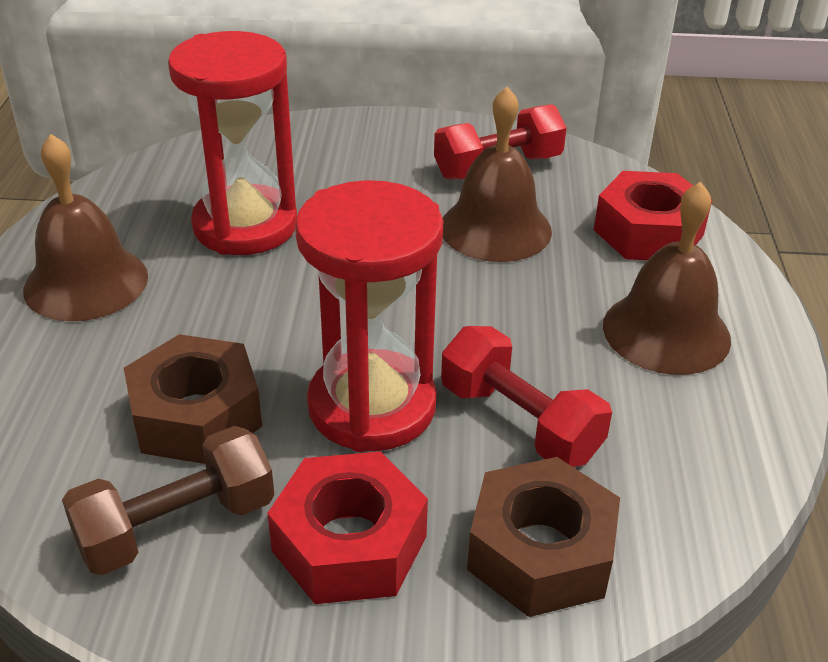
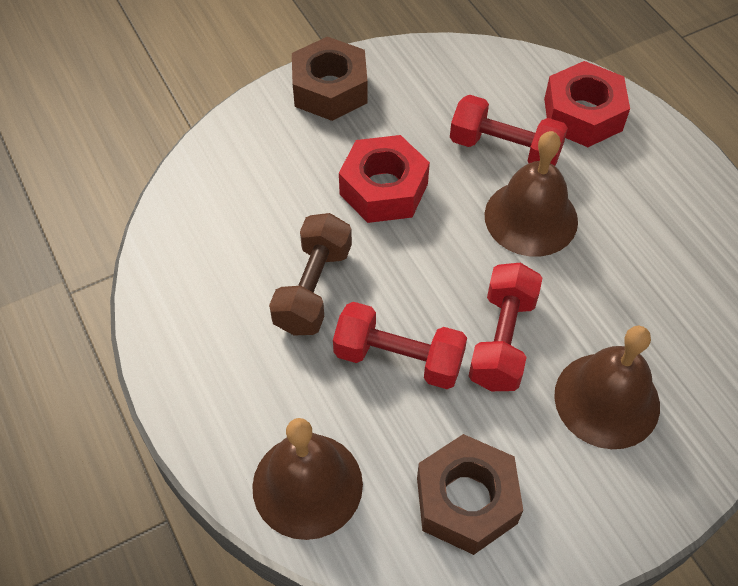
red dumbbell: [434,104,567,180] [441,326,612,467] = 2 -> [333,302,467,389] [450,95,568,166] [469,263,542,391] = 3
red hourglass: [168,31,297,255] [295,180,444,452] = 2 -> none = 0

